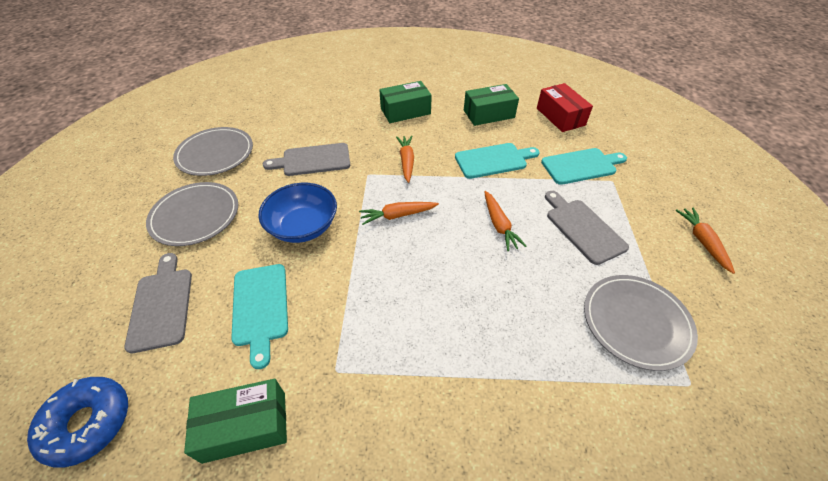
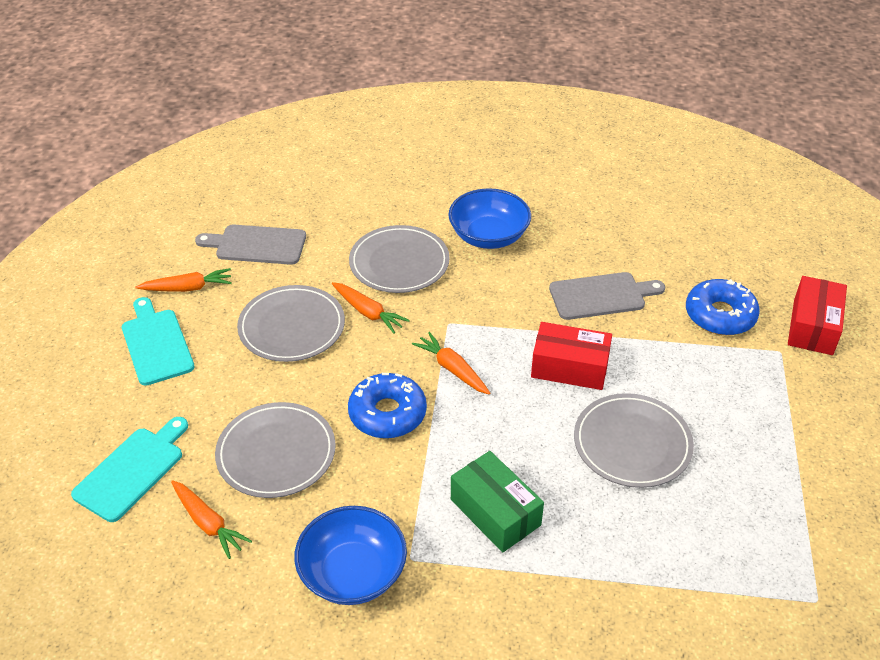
blue bowl: [258,183,337,243] = 1 -> [294,506,407,605] [448,188,531,249] = 2
blue donut: [27,377,128,468] = 1 -> [348,373,427,439] [686,279,760,335] = 2
green box: [184,379,287,464] [379,81,432,123] [464,84,519,126] = 3 -> [451,451,544,552] = 1
grey cutting board: [124,253,192,353] [263,143,350,176] [545,191,629,265] = 3 -> [195,225,306,265] [549,272,665,320] = 2
grey plate: [146,182,238,246] [173,127,253,176] [584,275,698,371] = 3 -> [215,402,336,498] [237,285,345,362] [349,225,450,293] [574,393,694,488] = 4
red box: [537,83,593,132] = 1 -> [531,322,612,390] [788,276,847,355] = 2
turquoise cutting board: [231,264,288,369] [455,143,540,179] [541,148,627,185] = 3 -> [71,417,188,522] [122,297,195,386] = 2

